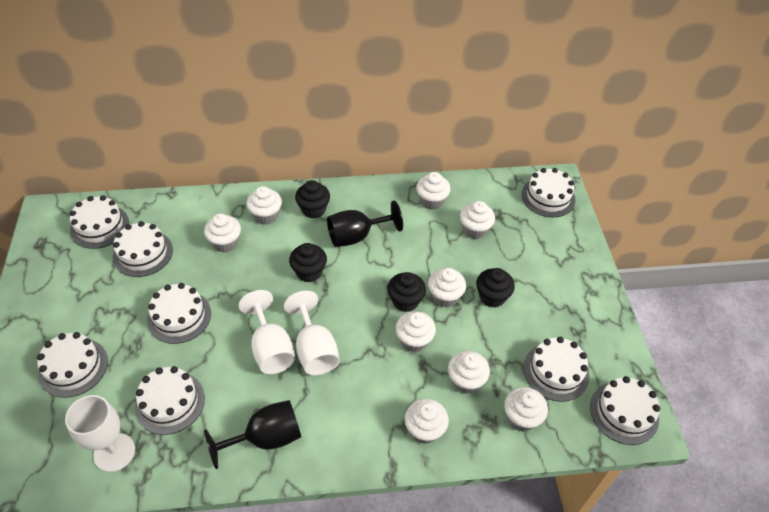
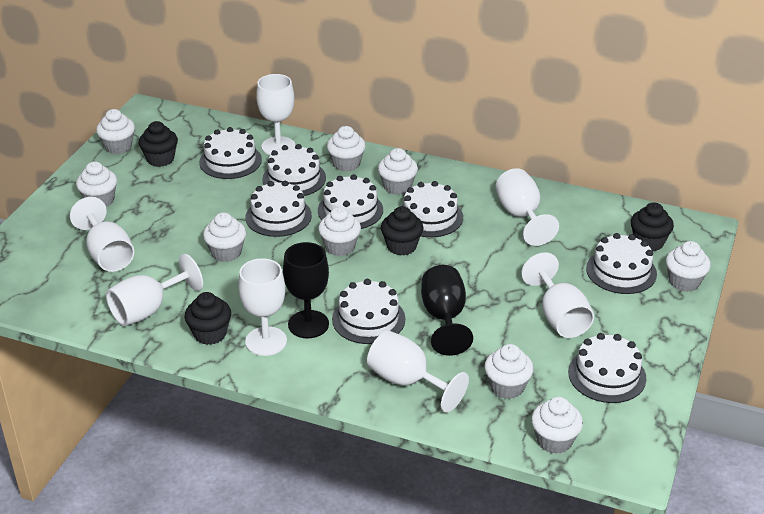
white goblet: [65,395,135,472] [238,290,296,374] [284,291,340,375] = 3 -> [70,197,134,272] [106,254,203,326] [238,258,287,356] [256,74,296,155] [367,331,469,413] [495,168,559,246] [521,253,594,338] = 7

